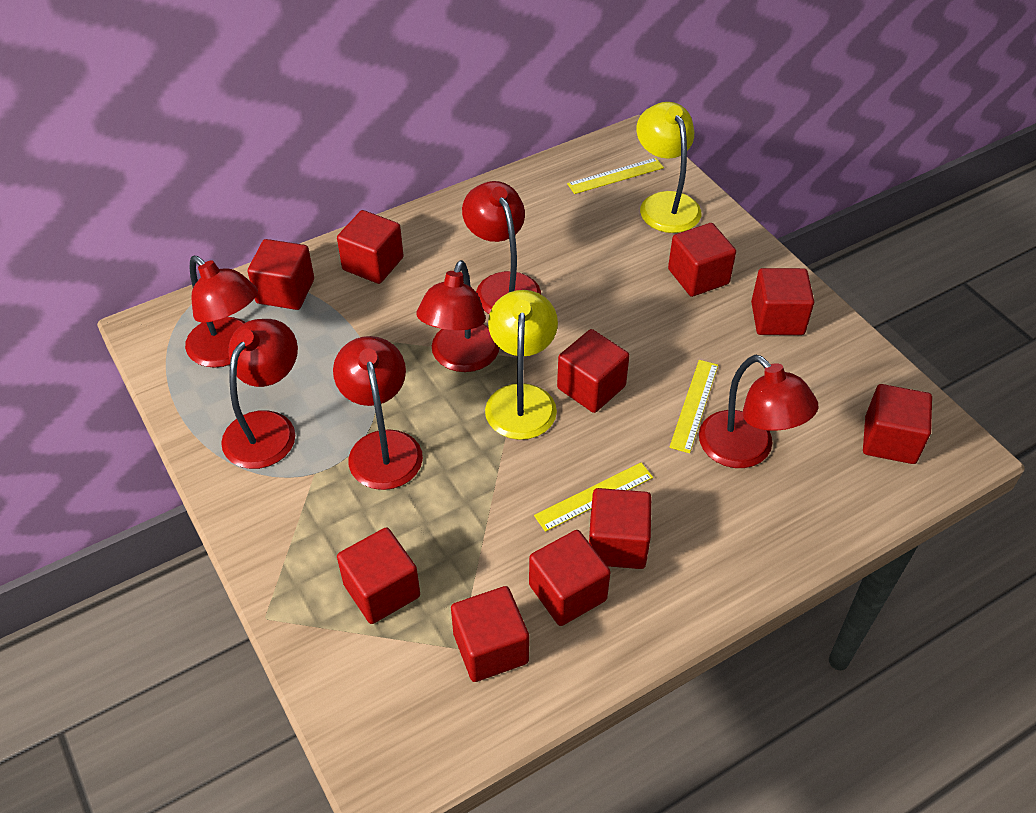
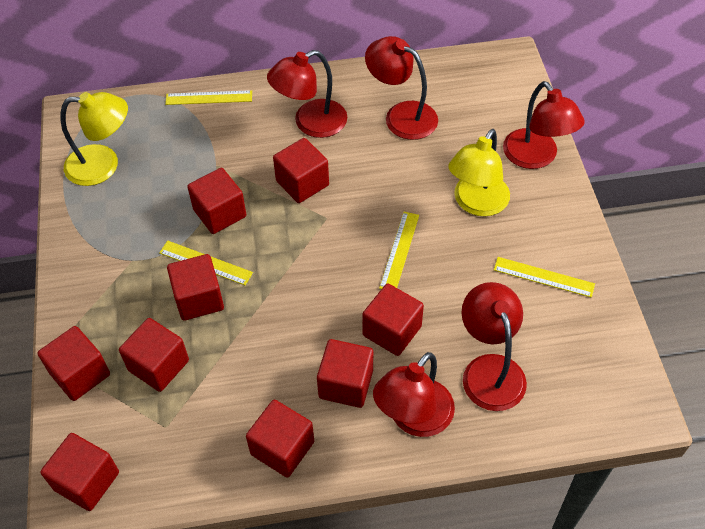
red cube: [247,239,314,310] [337,210,404,284] [337,527,420,624] [451,586,529,682] [529,530,611,626] [557,329,629,413] [589,488,651,569] [668,223,736,297] [751,268,814,335] [863,384,932,464] = 10 -> [38,326,110,401] [40,433,119,511] [119,318,189,392] [167,254,224,321] [187,168,246,234] [246,400,314,478] [273,138,329,203] [317,339,373,408] [362,283,424,356] = 9
red lamp: [185,256,258,368] [221,319,298,469] [333,336,423,490] [417,260,499,372] [462,181,541,314] [699,355,818,468] = 6 -> [267,50,347,138] [365,36,438,140] [373,352,455,437] [461,282,527,411] [503,81,585,169] = 5
yellow ruler: [534,462,653,532] [567,158,664,194] [669,360,718,453] = 3 -> [159,241,253,285] [165,90,252,105] [379,212,419,289] [494,257,595,298] = 4

